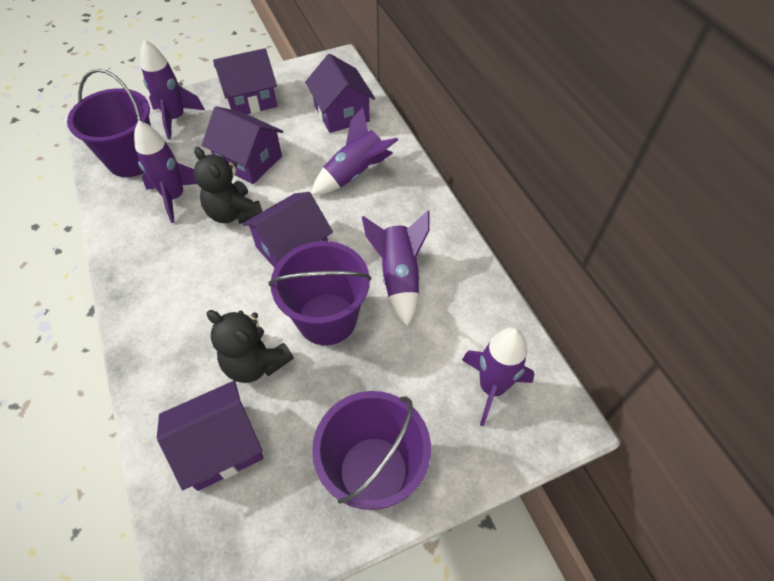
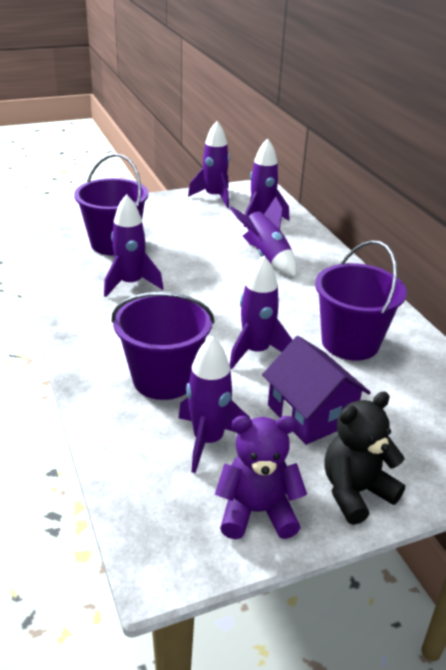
black teddy bear: [194,147,263,224] [207,310,294,383] = 2 -> [324,392,405,525] = 1
purple house: [157,381,263,491] [202,106,283,184] [213,48,277,114] [243,192,333,268] [305,54,375,133] = 5 -> [262,336,371,445] = 1
purple rocket: [134,121,197,223] [140,39,205,139] [311,107,398,195] [362,211,429,327] [462,327,534,426] = 5 -> [104,194,164,297] [179,336,250,473] [188,121,230,208] [230,197,297,277] [230,256,292,369] [243,138,290,227] = 6
purple teddy bear: none = 0 -> [215,416,307,539] = 1

